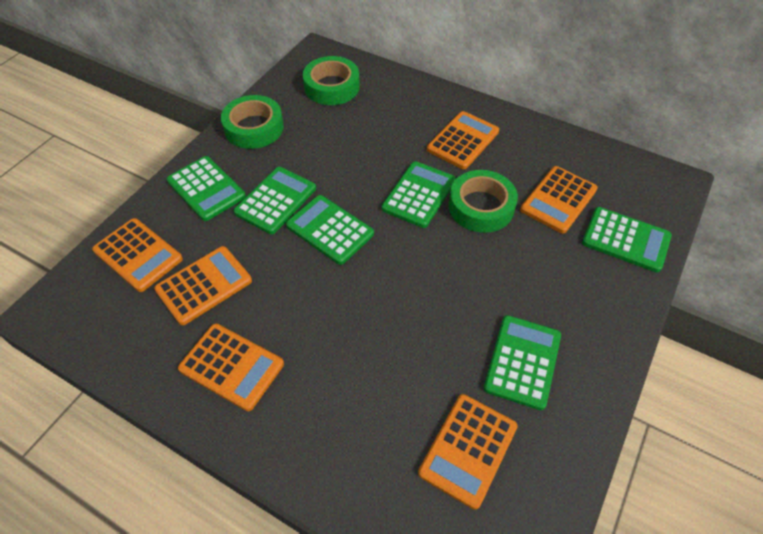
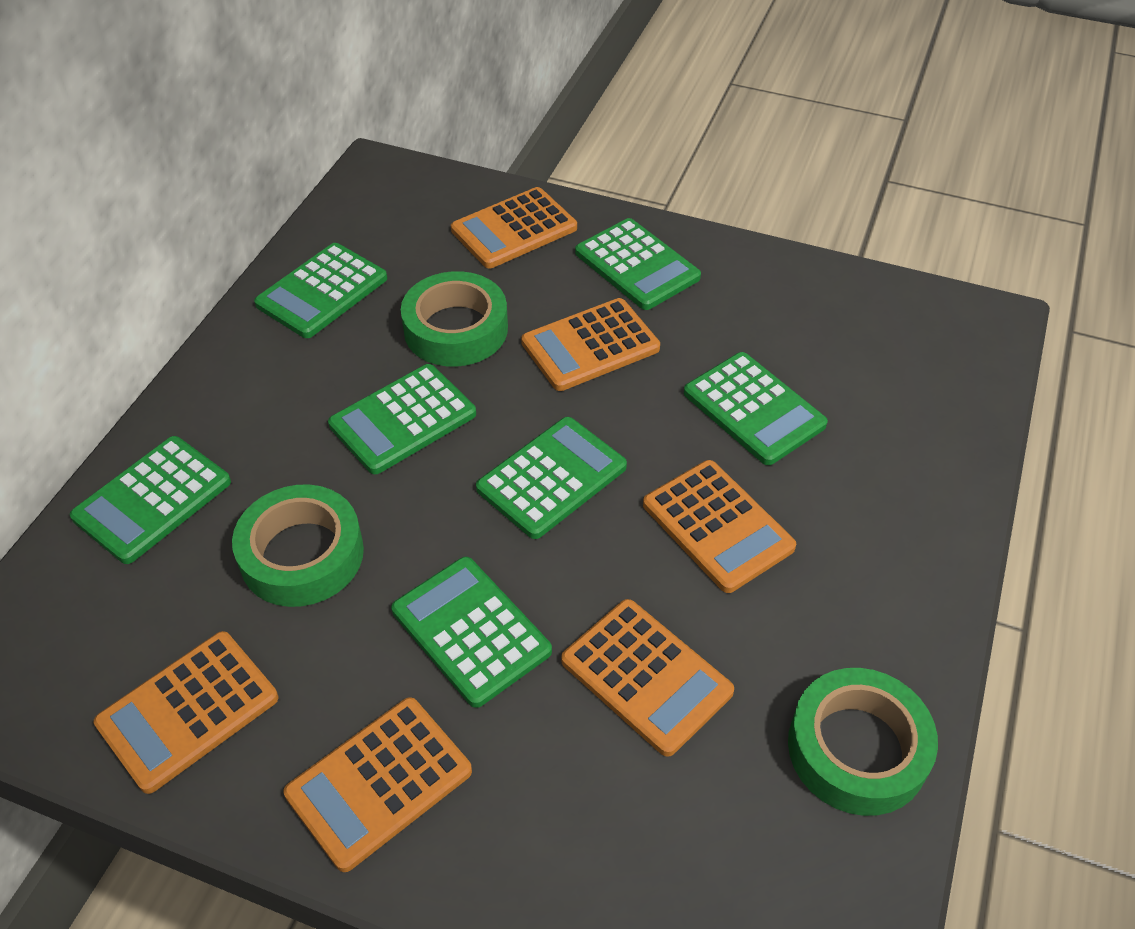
green calculator: [167,156,246,221] [234,167,316,234] [286,195,374,265] [382,161,456,228] [484,315,561,410] [582,207,672,272] = 6 -> [70,436,231,564] [254,243,387,338] [328,364,476,474] [391,557,552,708] [476,417,627,539] [575,218,701,310] [684,352,828,465] = 7

